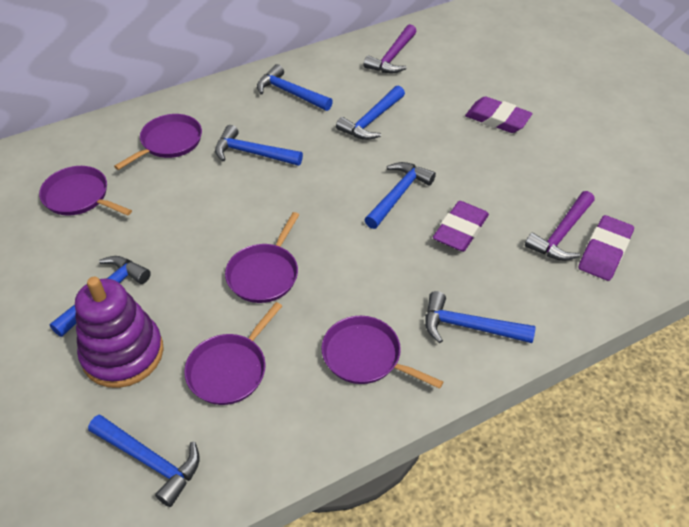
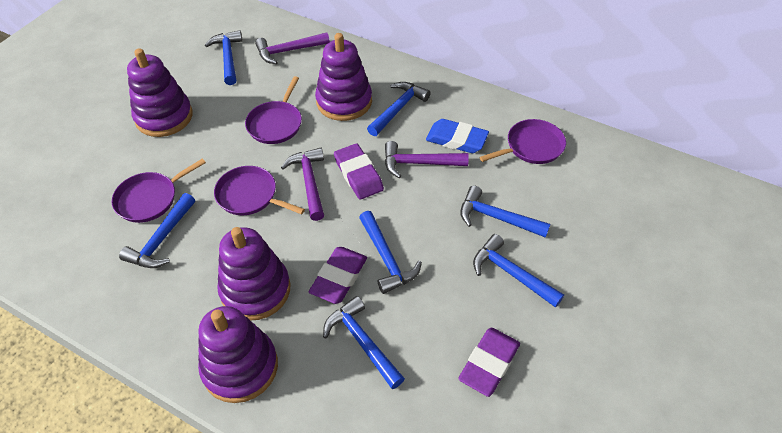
blue eraser: none = 0 -> [426,119,489,153] = 1
purple hammer: [364,24,417,73] [525,191,595,261] = 2 -> [255,32,330,64] [281,148,324,221] [385,141,469,178] = 3
purple pan: [39,166,132,216] [114,114,202,170] [184,302,282,405] [225,212,299,303] [321,316,443,389] = 5 -> [112,158,206,223] [214,166,305,215] [245,76,302,144] [480,119,566,164] = 4
purple stacking toy: [75,277,164,388] = 1 -> [127,48,193,137] [198,306,278,403] [217,227,290,320] [315,33,372,121] = 4

